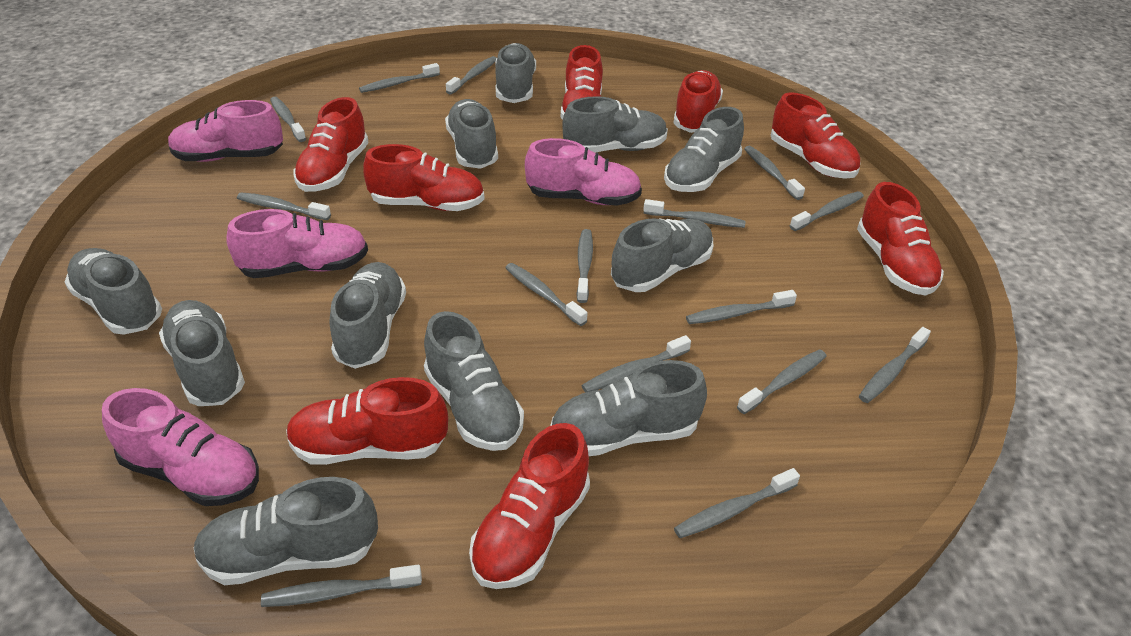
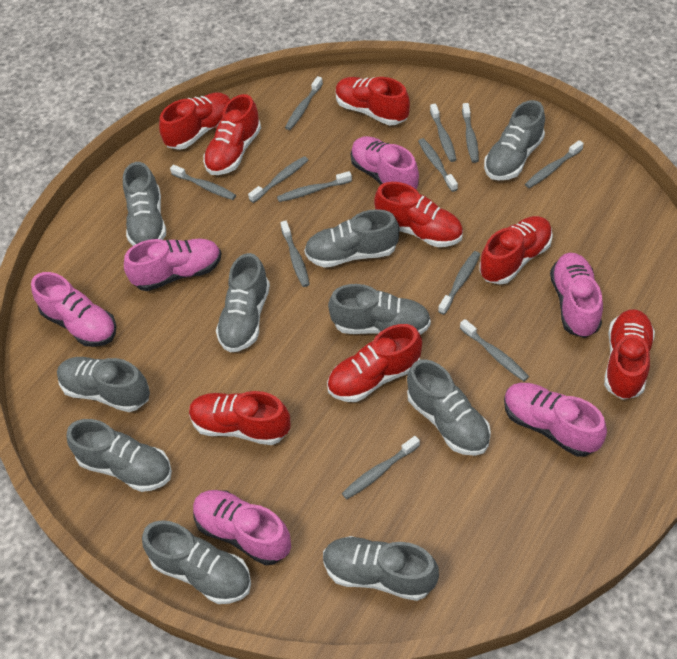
grey shoe: [65,248,162,334] [159,300,245,406] [193,477,378,585] [330,262,406,369] [424,311,524,451] [445,99,498,169] [495,43,536,103] [550,360,707,456] [562,96,668,153] [611,218,713,292] [664,107,744,192] = 11 -> [57,357,150,412] [67,419,172,492] [123,162,166,246] [142,520,251,604] [216,253,270,353] [304,209,399,268] [323,536,439,601] [328,284,431,335] [407,359,491,456] [484,100,545,181] = 10
grey toothbrush: [237,193,331,220] [261,565,422,607] [270,97,306,142] [359,63,440,93] [446,56,496,95] [505,263,588,326] [576,229,593,303] [581,335,691,393] [643,199,746,228] [674,468,800,538] [686,290,797,324] [737,349,826,414] [744,146,805,200] [790,191,864,231] [859,327,931,403] = 15 -> [170,165,236,200] [248,156,308,203] [277,171,352,202] [280,220,310,287] [285,76,323,130] [342,436,420,499] [418,138,458,192] [430,104,456,162] [438,251,480,315] [460,319,529,381] [462,103,479,163] [525,140,584,188] = 12
pink shoe: [102,388,259,506] [168,100,283,162] [226,209,368,278] [525,138,642,206] = 4 -> [31,272,116,347] [124,239,221,291] [193,490,291,565] [350,136,419,189] [504,383,607,457] [550,253,603,338] = 6

